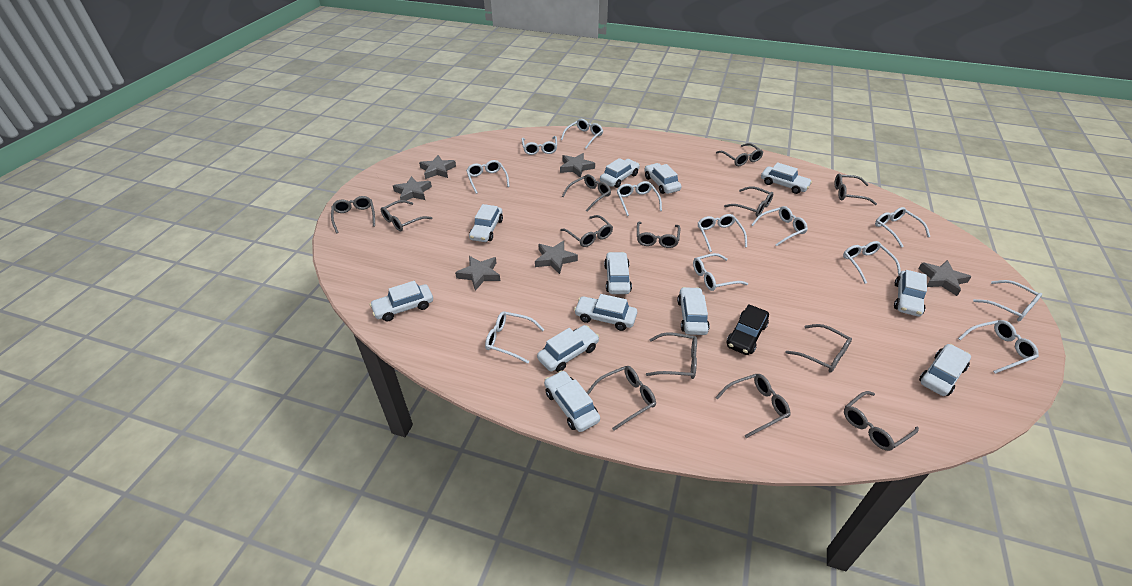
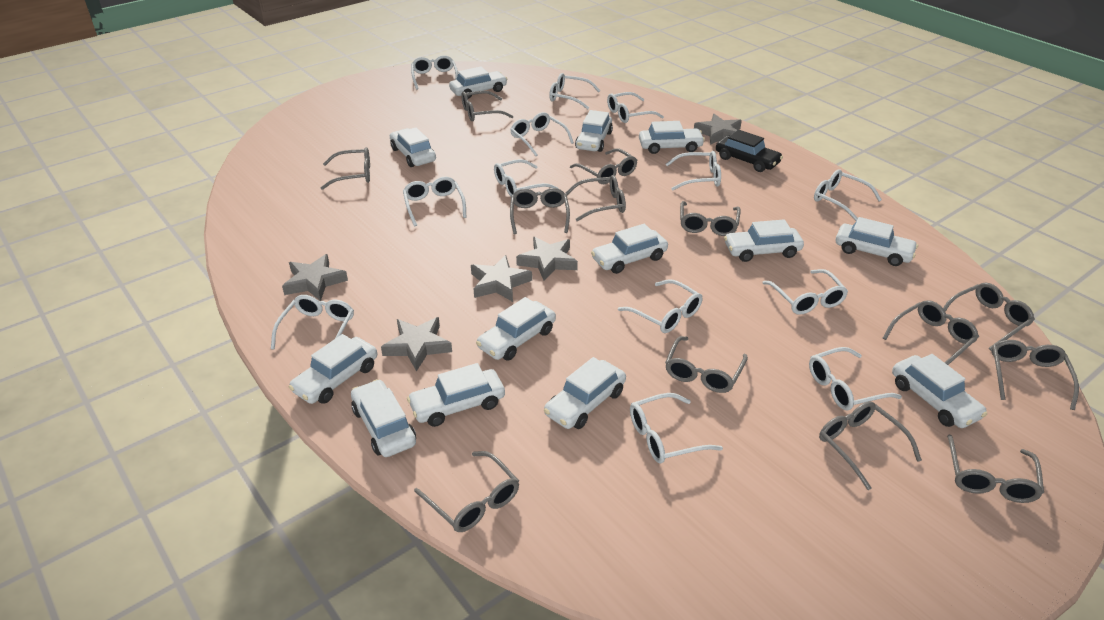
grey star: [393,176,432,203] [419,155,456,179] [455,256,500,291] [535,240,578,274] [560,153,595,178] [918,260,972,296] = 6 -> [282,254,348,301] [381,317,452,372] [471,255,532,302] [516,237,578,281] [694,114,742,145] = 5
white car: [370,281,433,322] [469,204,503,242] [537,325,599,372] [544,371,600,432] [574,294,637,331] [600,158,640,188] [604,252,632,294] [644,163,682,194] [677,287,710,335] [761,162,812,194] [894,270,927,317] [919,344,971,396] = 12 -> [289,334,377,404] [351,379,416,457] [390,127,436,167] [407,363,505,427] [449,66,507,99] [476,297,556,361] [544,357,626,429] [575,110,613,152] [591,224,668,274] [639,121,705,154] [724,219,804,262] [835,217,918,266] [892,354,987,428] = 13
white glasses: [466,160,510,194] [485,311,545,364] [521,136,557,155] [561,119,603,149] [617,181,662,216] [693,253,748,291] [698,214,747,252] [751,206,808,246] [843,241,901,284] [875,207,930,248] [958,320,1039,374] [973,280,1042,321] = 12 -> [271,295,354,349] [403,177,466,226] [411,55,458,90] [494,159,558,196] [510,112,574,156] [549,73,601,109] [607,92,664,123] [618,279,702,333] [630,393,723,464] [666,151,721,190] [762,269,848,315] [809,347,902,410] [814,170,882,221] = 13

